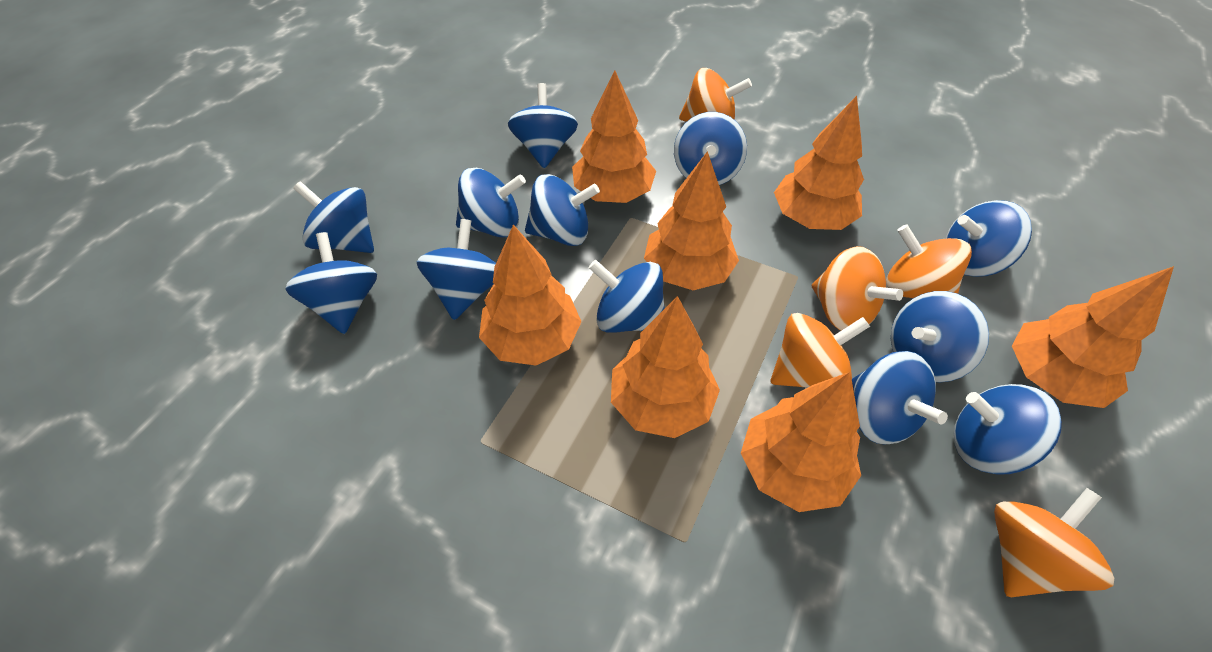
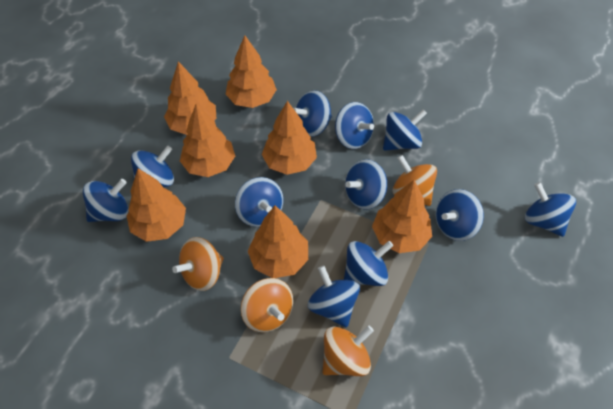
blue spinning top: [285,232,377,334] [293,181,374,253] [417,219,496,320] [456,168,526,237] [508,83,578,168] [525,174,600,246] [589,260,665,333] [674,112,747,185] [852,351,948,444] [891,291,989,382] [946,200,1032,277] [954,384,1062,475] = 12 -> [83,179,128,222] [131,146,174,187] [235,177,283,227] [293,90,332,137] [307,266,360,328] [335,102,374,149] [344,241,393,286] [345,159,387,209] [383,109,427,151] [435,189,484,241] [525,182,576,237] = 11
orange spinning top: [679,68,752,122] [771,313,870,388] [812,246,903,331] [886,225,972,298] [994,488,1114,597] = 5 -> [172,237,224,291] [241,278,293,332] [323,326,374,376] [392,155,437,206] = 4

